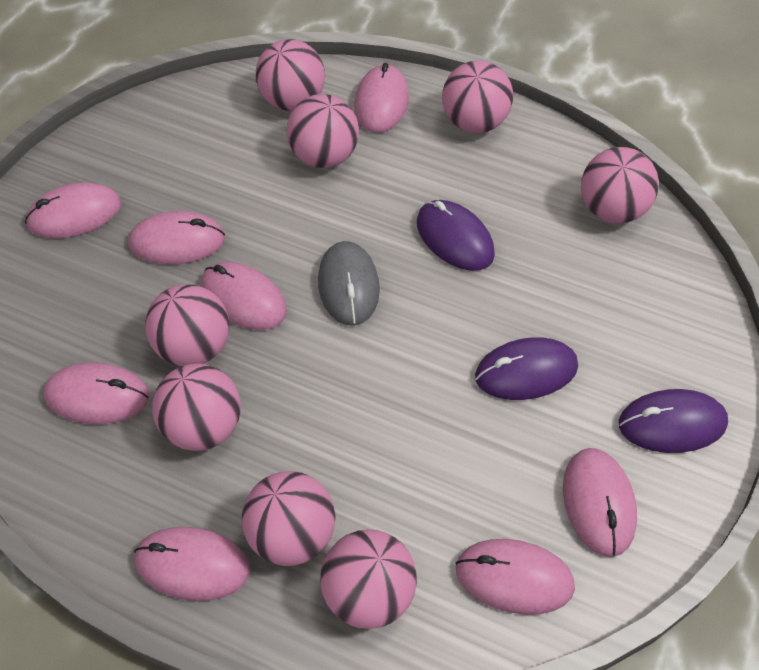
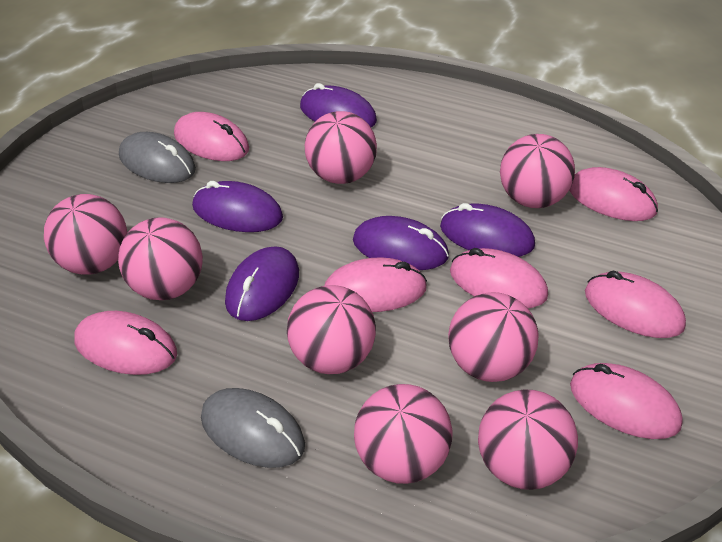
grey mouse: [318,241,380,326] = 1 -> [119,132,196,183] [201,388,305,468] = 2
pink mouse: [25,183,121,238] [43,362,149,424] [128,211,225,264] [134,527,250,601] [201,262,287,330] [354,63,409,133] [455,539,575,615] [563,448,637,557] = 8 -> [74,311,177,375] [174,112,249,161] [324,257,427,312] [450,248,548,308] [569,167,658,221] [570,363,682,439] [585,271,686,338] = 7
purple mouse: [417,200,495,271] [475,337,578,400] [619,389,728,453] = 3 -> [192,181,283,232] [225,246,299,321] [300,83,377,127] [353,216,449,270] [440,203,535,257] = 5

